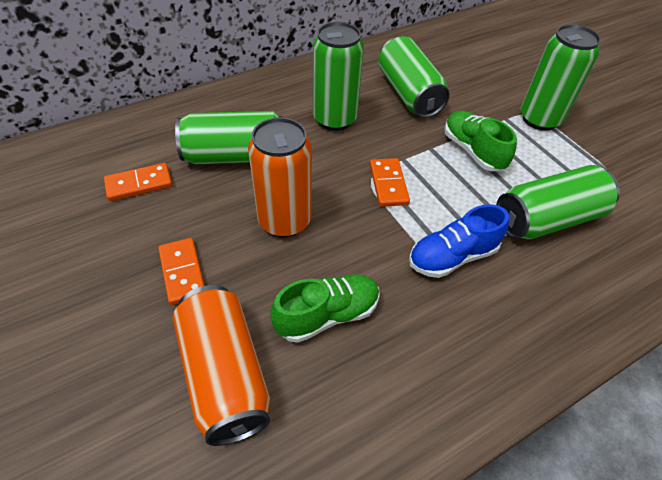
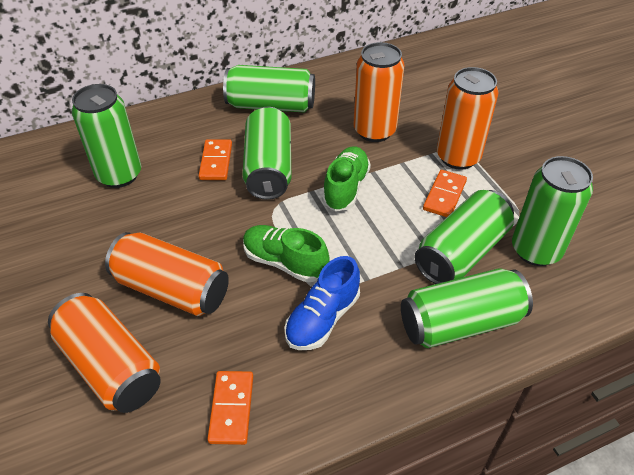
green can: [175,111,283,164] [313,22,364,131] [378,36,449,118] [496,165,620,239] [521,24,601,131] = 5 -> [72,84,141,188] [223,65,315,113] [242,107,291,200] [401,268,533,348] [414,190,514,284] [512,156,593,266] = 6
orange can: [173,285,271,446] [248,117,312,237] = 2 -> [48,293,161,413] [105,232,229,316] [354,42,405,142] [437,67,499,170] = 4

